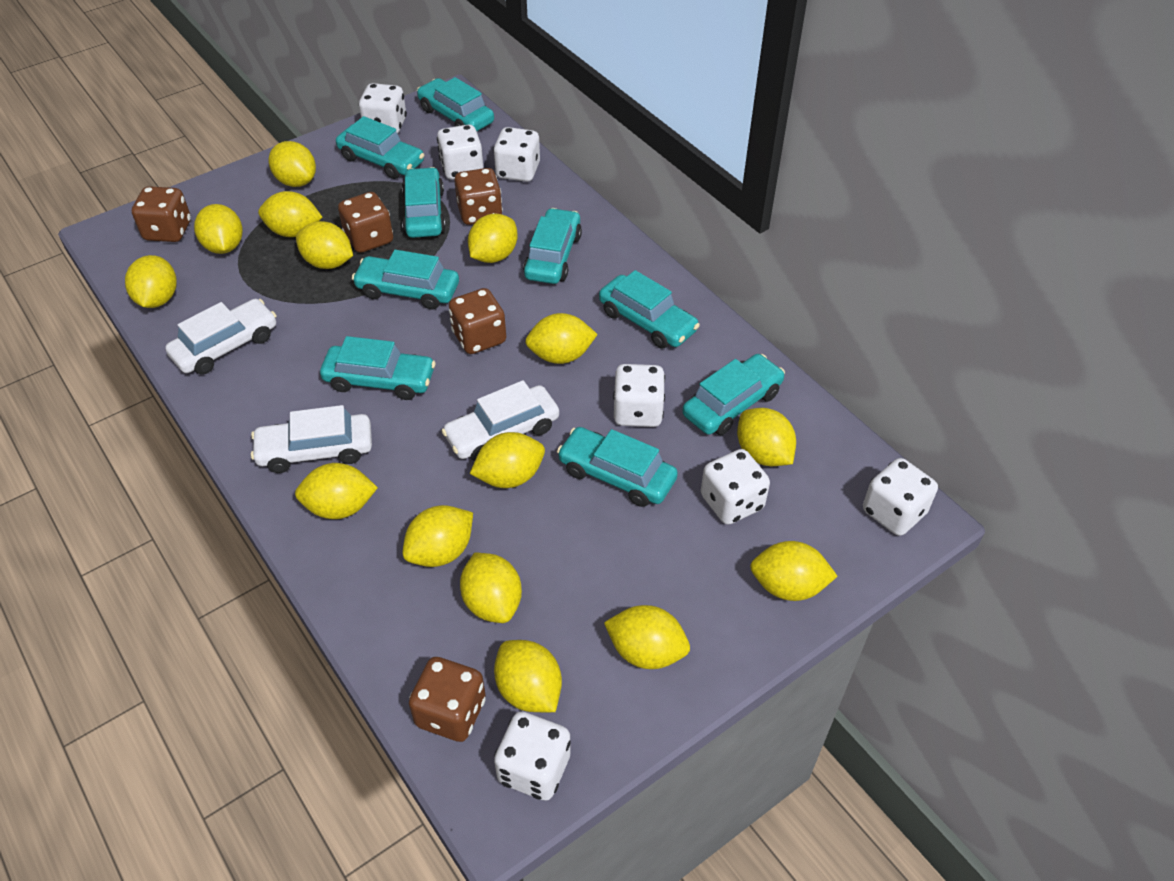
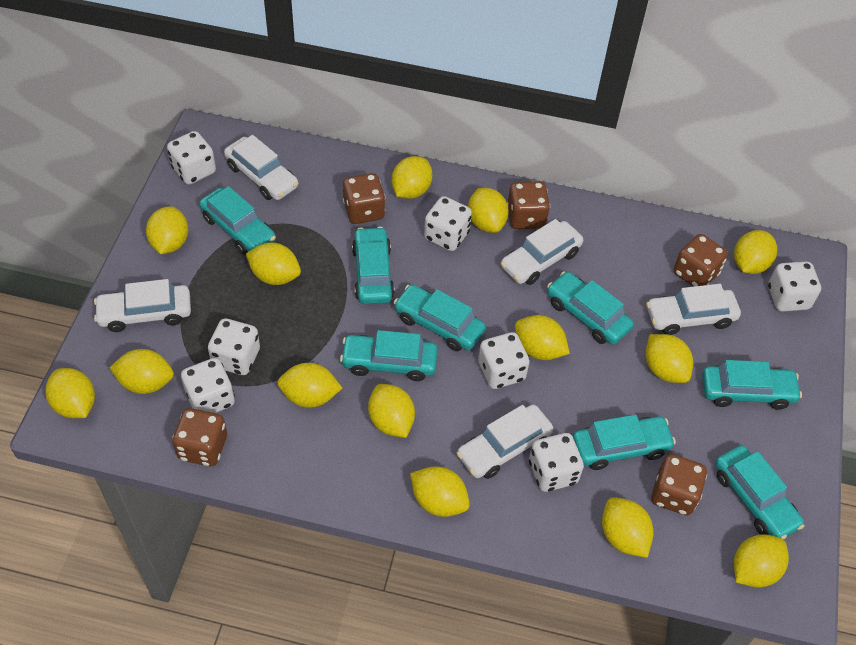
turquoise car: [320,336,436,400] [336,116,424,179] [352,250,459,309] [402,167,446,238] [417,77,494,131] [523,208,582,284] [557,427,678,507] [599,270,700,348] [682,354,785,435] = 9 -> [199,186,276,255] [340,330,438,381] [352,227,395,304] [394,284,486,351] [547,271,634,345] [573,415,676,470] [702,360,802,410] [715,445,804,539] = 8
white car: [165,299,277,375] [251,405,372,473] [441,380,559,461] = 3 -> [94,279,191,332] [224,135,298,200] [456,405,553,479] [501,219,583,285] [646,284,741,335] = 5
yellow lemon: [125,255,177,308] [194,204,243,254] [258,191,322,237] [269,141,316,187] [295,463,378,519] [296,221,353,269] [402,505,473,567] [460,553,522,623] [468,214,518,263] [470,432,545,488] [494,640,562,712] [525,313,598,364] [604,605,690,669] [737,408,796,466] [750,541,837,601] = 15 -> [45,368,95,418] [109,349,174,394] [146,206,188,254] [246,243,301,285] [277,363,342,408] [368,384,415,438] [391,156,433,199] [410,466,470,517] [468,188,509,233] [515,315,570,360] [602,497,654,558] [646,334,693,383] [734,230,777,274] [734,534,789,588] = 14

